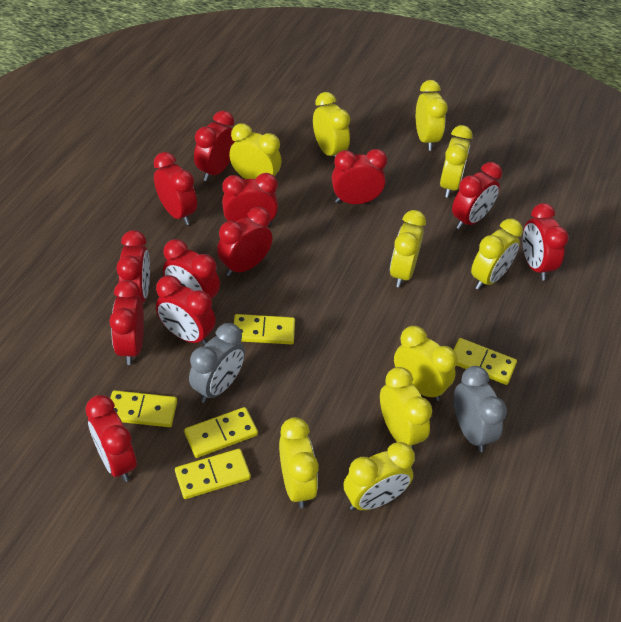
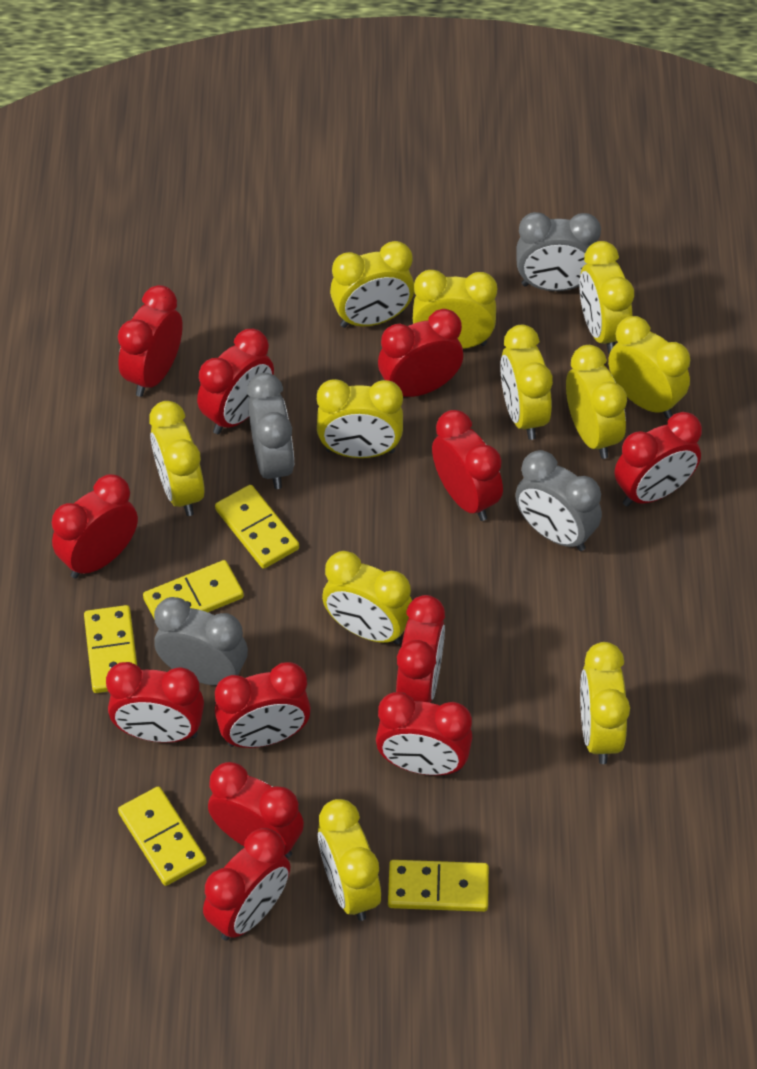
grey clock: [189,323,245,403] [454,366,507,452] = 2 -> [154,597,248,686] [247,373,294,489] [515,450,602,551] [516,212,601,291] = 4
yellow clock: [229,123,282,179] [279,417,319,508] [313,92,350,158] [344,442,415,511] [380,367,432,451] [390,210,426,288] [394,326,458,401] [416,80,448,151] [440,125,473,198] [471,219,523,290] = 10 -> [149,401,205,516] [317,379,403,458] [318,799,381,921] [322,551,412,645] [330,241,414,328] [413,270,497,349] [500,325,553,440] [566,345,627,459] [579,241,634,354] [580,642,630,764] [608,316,690,418] = 11

